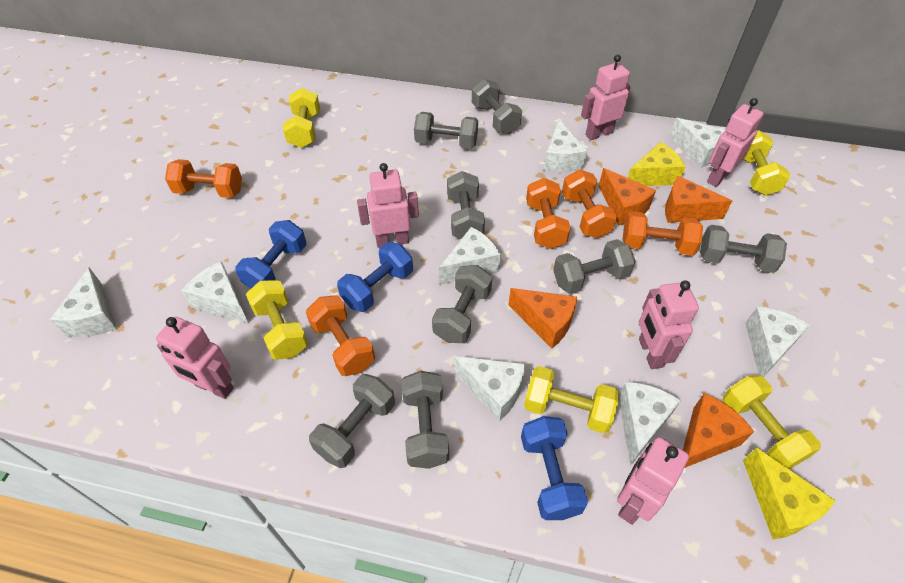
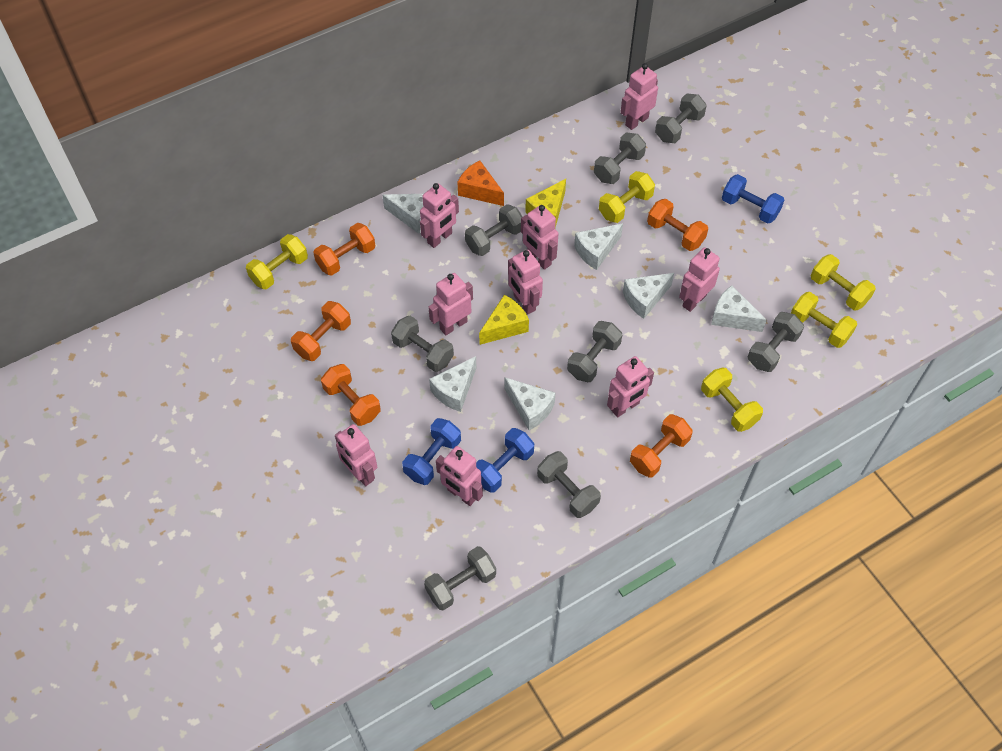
orange cheese: [509,288,577,349] [599,168,656,225] [665,176,732,223] [683,393,754,468] = 4 -> [457,160,504,206] = 1
pink robot: [156,317,234,399] [357,163,419,248] [581,55,631,140] [617,437,689,525] [639,280,699,369] [707,98,764,187] = 6 -> [335,424,377,486] [420,183,459,248] [428,273,473,335] [436,446,483,506] [508,250,543,314] [521,205,558,270] [607,356,654,418] [620,63,658,130] [679,248,720,312] = 9
white cheese: [50,268,117,337] [182,261,248,323] [439,227,500,284] [454,356,525,421] [544,120,587,172] [618,382,681,465] [670,118,725,168] [745,306,810,377] = 8 -> [382,194,424,234] [429,356,477,412] [504,377,555,430] [574,223,623,270] [623,273,674,319] [711,285,767,332] = 6

